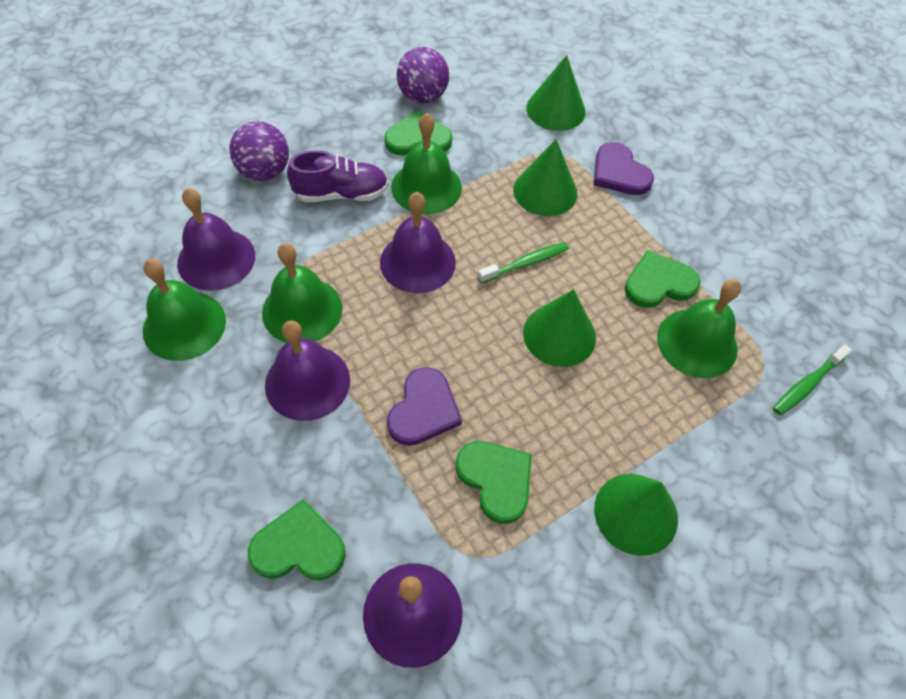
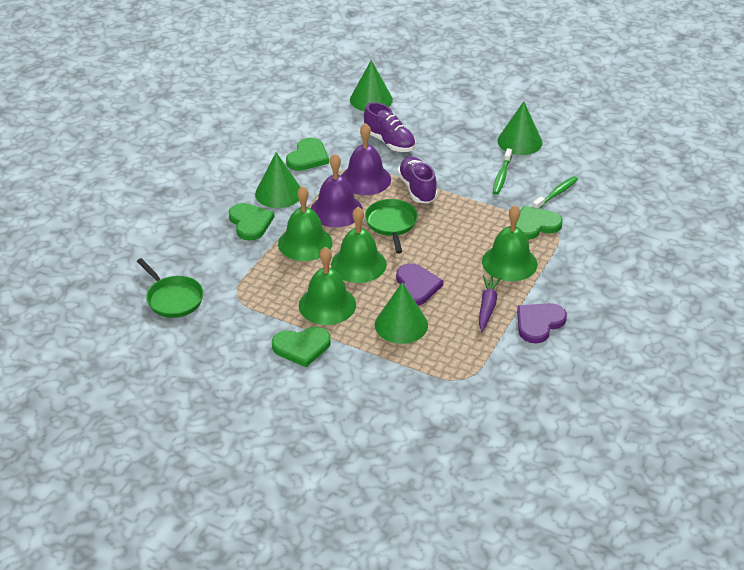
green pan: none = 0 -> [137,258,203,318] [365,199,418,254] = 2
purple ball: [229,121,289,181] [396,47,449,103] = 2 -> none = 0
purple bell: [177,188,255,291] [265,320,350,421] [363,563,463,668] [380,192,456,293] = 4 -> [311,154,363,227] [341,123,391,195] = 2
purple carrot: none = 0 -> [479,275,501,332] = 1
purple shoe: [287,150,388,202] = 1 -> [364,102,416,152] [397,157,438,203] = 2

